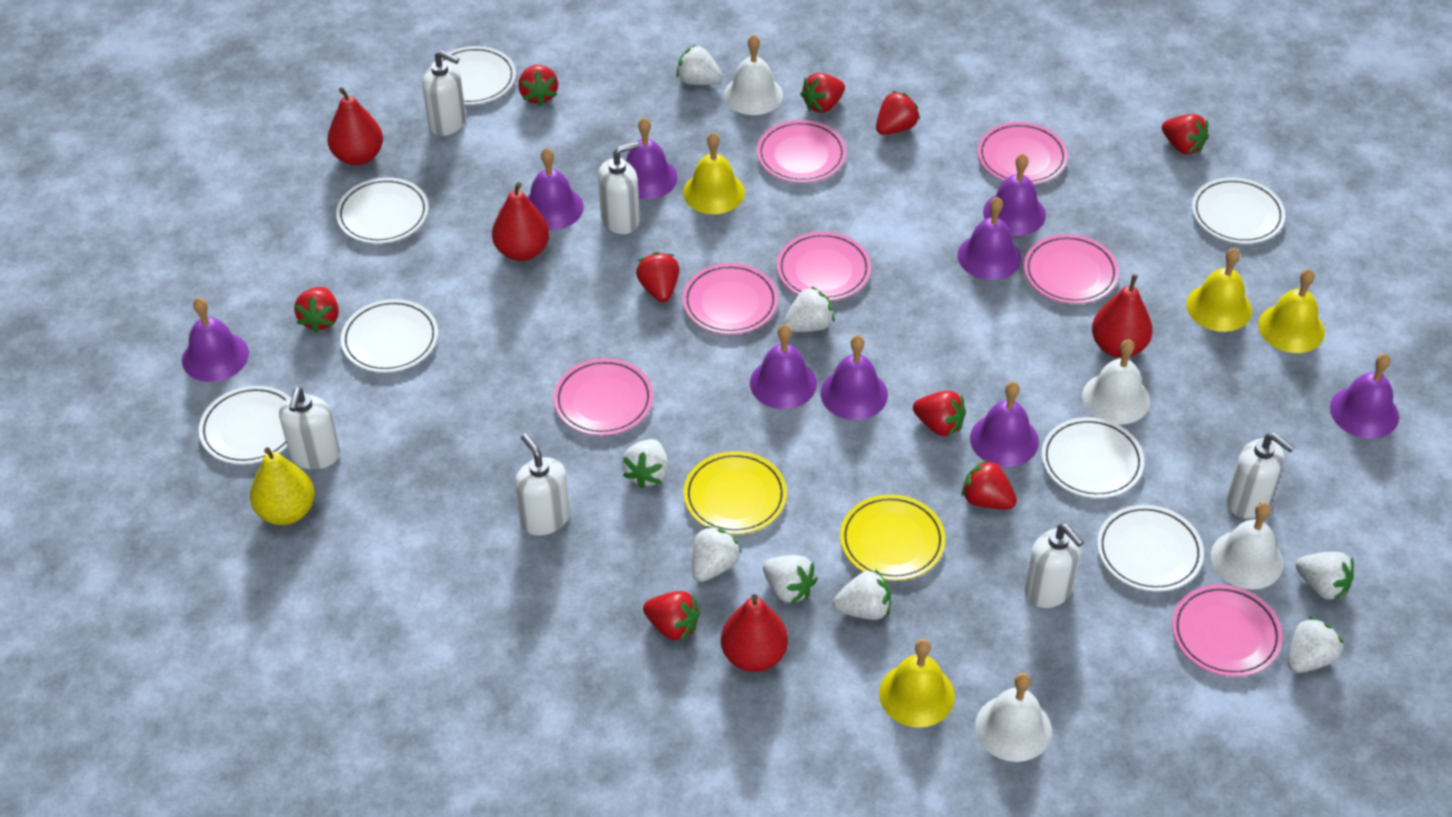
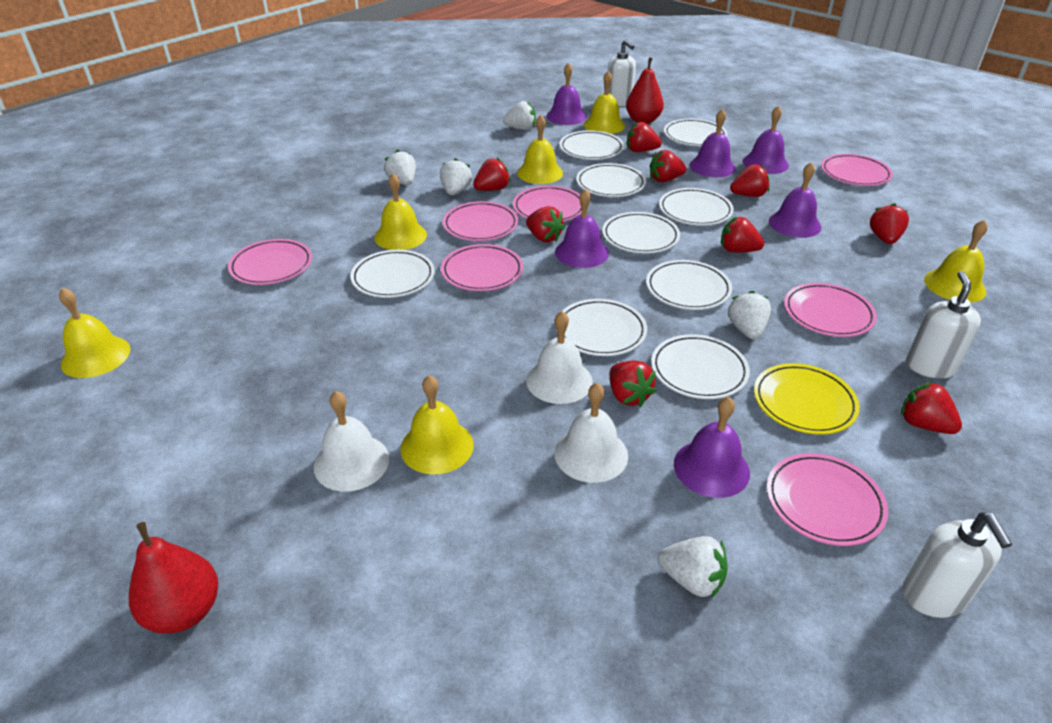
purple bell: [182,298,249,382] [527,148,584,230] [626,118,678,200] [750,324,817,409] [821,335,888,420] [958,197,1021,280] [970,381,1039,467] [983,153,1046,236] [1330,353,1399,439] = 9 -> [546,63,587,125] [555,189,609,268] [674,397,750,498] [690,109,736,177] [743,105,789,174] [769,162,821,238] = 6
red pear: [327,88,383,165] [492,182,549,261] [721,594,788,672] [1092,274,1153,358] = 4 -> [129,522,218,634] [626,58,664,124] = 2
white bell: [724,35,783,115] [975,673,1052,762] [1082,339,1150,425] [1211,502,1284,589] = 4 -> [314,391,389,492] [526,311,593,404] [554,383,628,483] = 3
white plate: [199,386,291,464] [336,177,429,244] [341,299,438,373] [441,46,516,105] [1041,417,1144,498] [1097,505,1204,592] [1192,178,1285,244] = 7 -> [350,250,435,298] [556,299,647,356] [560,131,624,160] [576,163,646,197] [602,212,680,253] [646,260,732,310] [651,334,750,399] [659,188,734,226] [664,119,727,146] = 9
white soap dispenser: [279,387,340,469] [422,50,466,136] [515,434,570,536] [598,142,640,234] [1025,524,1084,608] [1227,432,1295,519] = 6 -> [608,39,636,106] [902,512,1012,618] [906,271,981,379] = 3
white strawberry: [622,439,668,488] [676,45,723,85] [692,526,741,582] [763,555,818,605] [784,286,835,332] [833,569,891,620] [1288,616,1343,673] [1296,552,1354,601] = 8 -> [384,150,416,185] [440,158,472,195] [503,101,536,130] [658,536,728,599] [728,291,771,339] = 5
yellow bell: [683,132,745,214] [879,639,955,728] [1186,248,1252,332] [1258,269,1325,353] = 4 -> [59,287,131,378] [374,173,427,250] [401,375,474,475] [517,115,563,184] [584,71,625,134] [924,220,988,302] = 6
yellow pear: [250,447,315,525] = 1 -> none = 0
yellow plate: [684,451,787,534] [840,494,945,581] = 2 -> [754,363,860,435] = 1

